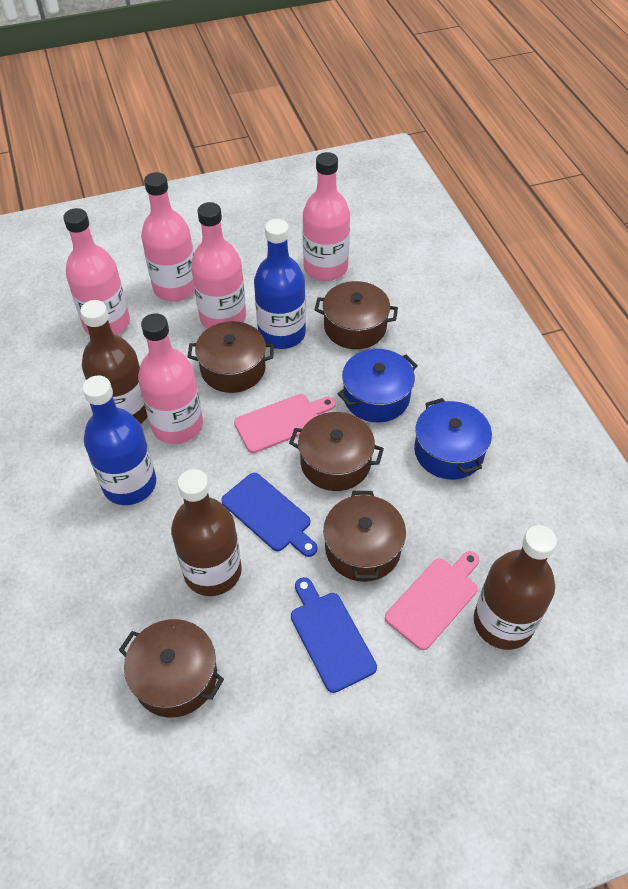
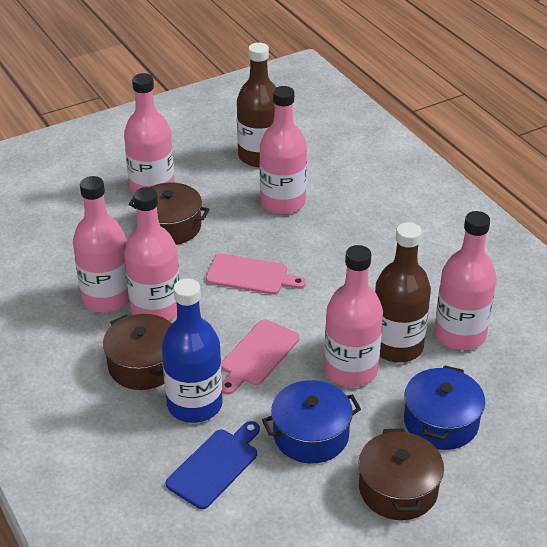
blue bottle: [83,375,156,505] [254,219,306,349] = 2 -> [162,278,222,423] = 1
blue cutting board: [221,473,317,557] [291,577,377,693] = 2 -> [166,421,260,509] = 1
brown bottle: [80,300,148,424] [171,469,242,596] [474,525,557,650] = 3 -> [237,43,276,167] [375,222,431,363] = 2
brown pot: [119,619,224,717] [188,321,274,393] [289,412,384,491] [315,281,398,349] [323,491,406,582] = 5 -> [103,314,172,390] [129,183,210,245] [359,428,444,520] = 3
pink bottle: [63,208,130,335] [138,313,203,444] [141,172,195,301] [191,202,246,329] [303,152,350,281] = 5 -> [73,176,129,313] [124,73,175,194] [124,187,180,321] [259,86,307,215] [324,245,383,387] [434,211,497,350] = 6

